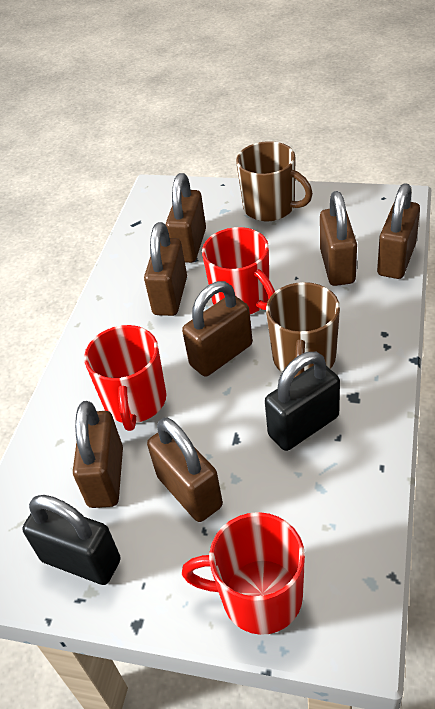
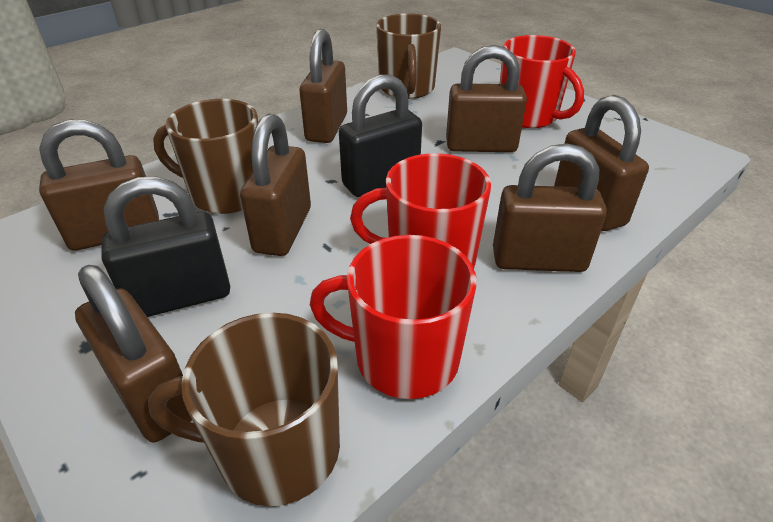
brown mug: [236,141,313,222] [266,282,340,378] = 2 -> [148,313,340,506] [153,99,258,214] [376,13,441,99] = 3

